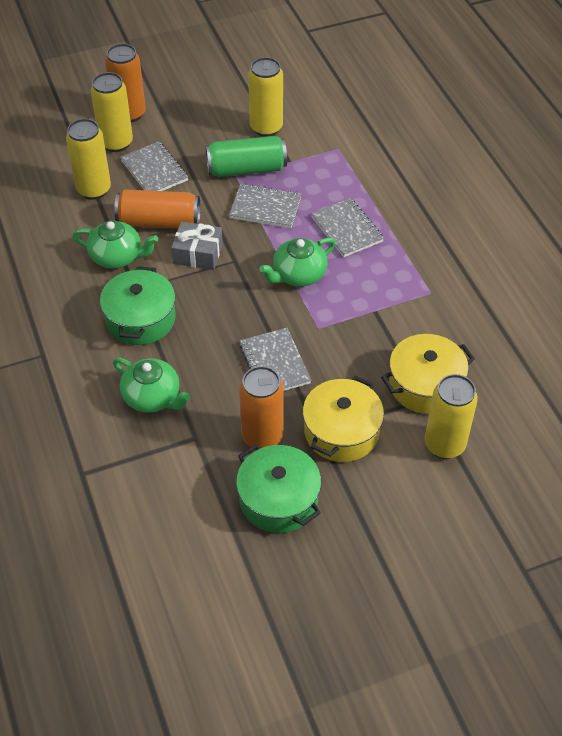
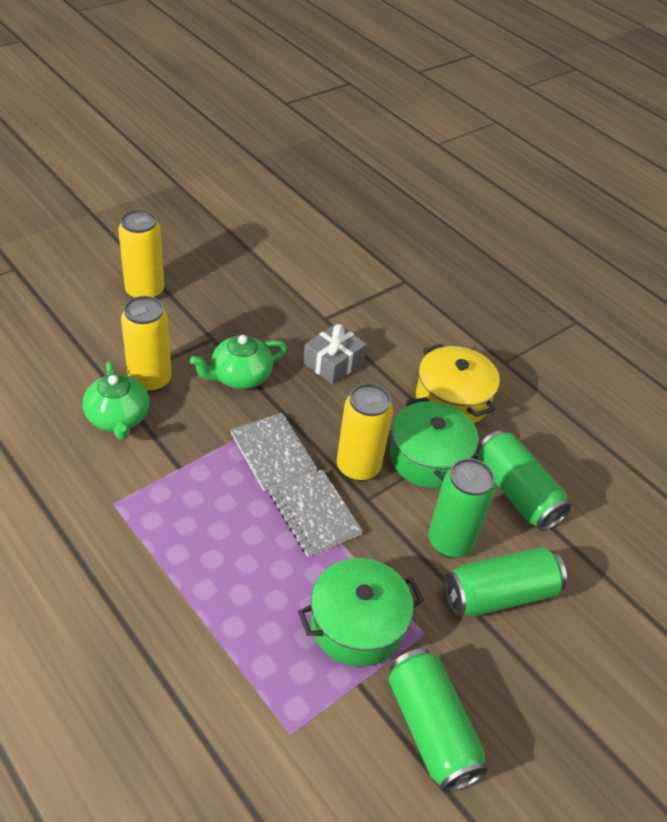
green can: [206,136,287,177] = 1 -> [388,648,488,792] [428,458,495,558] [444,547,567,617] [477,430,571,531] = 4
green teapot: [72,221,158,268] [113,357,191,413] [259,238,336,287] = 3 -> [83,361,150,440] [190,335,287,389] = 2
grey notebook: [120,141,188,191] [229,183,301,228] [240,328,312,391] [311,198,384,257] = 4 -> [230,413,317,491] [269,469,363,556] = 2
orange can: [105,43,146,122] [114,189,200,229] [239,366,284,450] = 3 -> none = 0
yellow can: [66,119,111,200] [91,72,133,152] [248,57,283,137] [425,374,478,459] = 4 -> [118,209,164,298] [121,296,172,393] [337,383,393,482] = 3
yellow pot: [303,376,384,462] [381,334,475,414] = 2 -> [416,344,500,423] = 1

